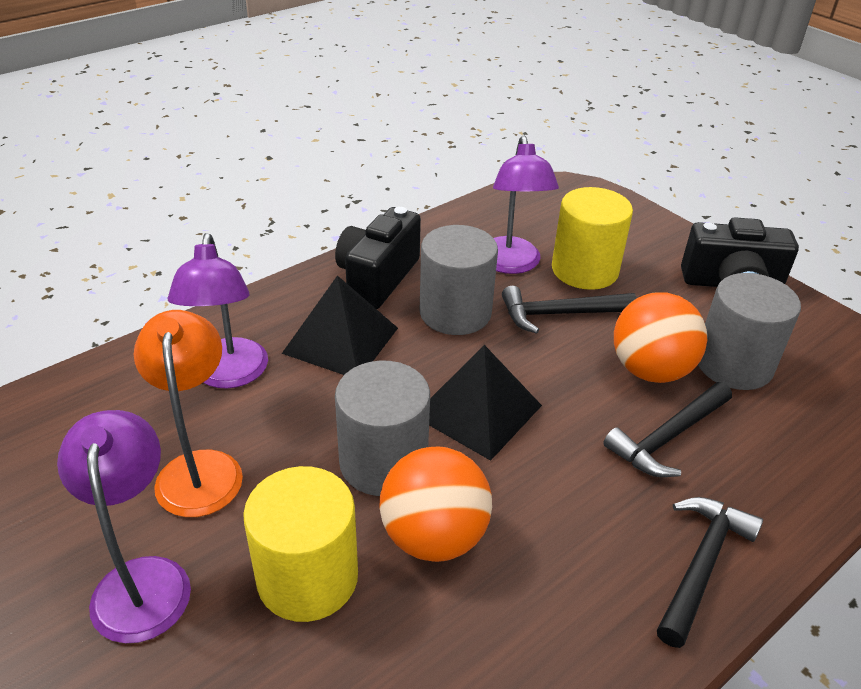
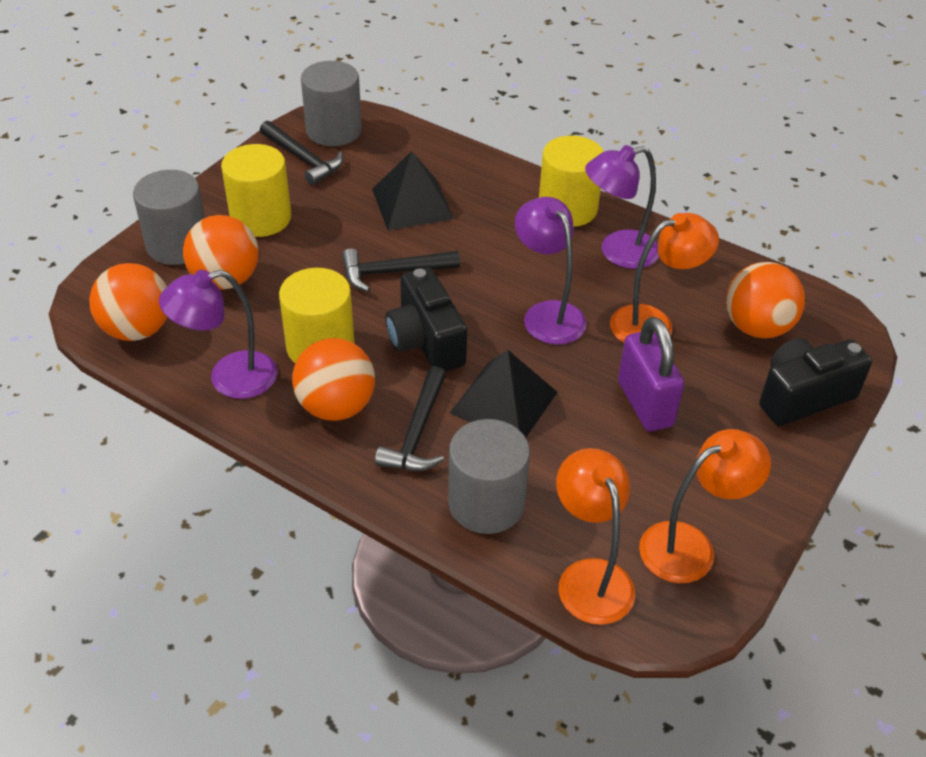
orange ball: [379,447,492,562] [614,292,707,383] = 2 -> [89,263,167,341] [183,215,259,290] [292,338,375,421] [726,262,805,338] = 4
orange lamp: [134,310,243,517] = 1 -> [556,448,635,625] [610,213,719,343] [639,429,771,583] = 3
purple padlock: none = 0 -> [618,317,684,432] = 1
yellow cylinder: [243,466,358,622] [552,187,633,290] = 2 -> [221,144,291,237] [279,268,355,363] [539,136,604,227] = 3

